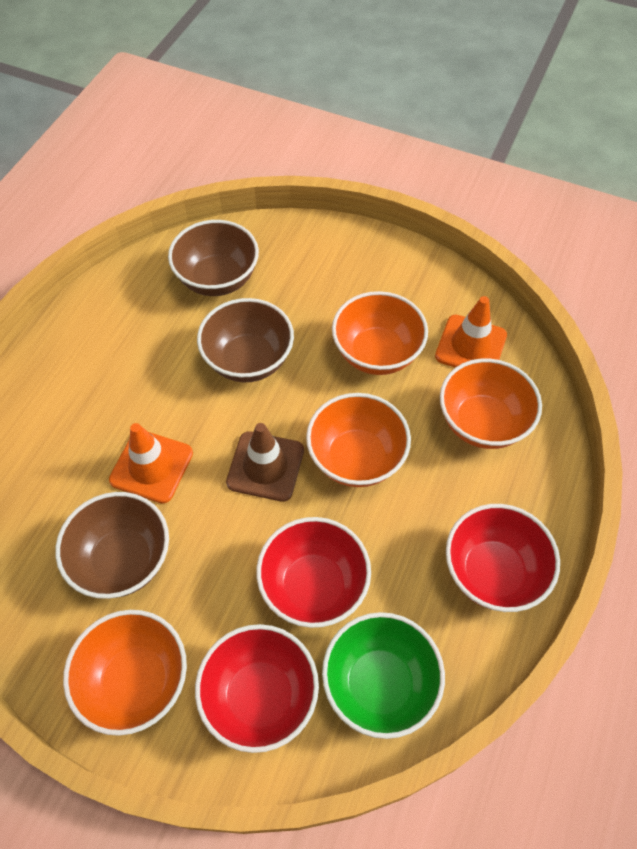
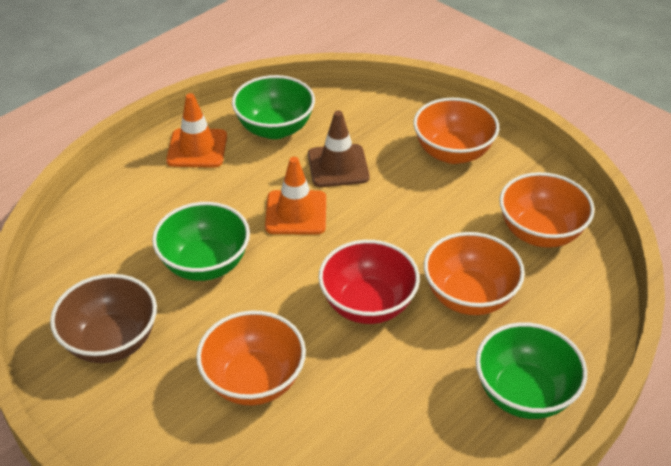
brown bowl: [55,492,169,599] [168,220,259,296] [197,298,294,382] = 3 -> [50,274,157,363] = 1
green bowl: [322,612,445,739] = 1 -> [152,202,250,281] [232,75,315,139] [476,322,587,419] = 3
red bowl: [195,624,319,753] [256,517,371,628] [446,504,560,612] = 3 -> [318,240,420,324] = 1

